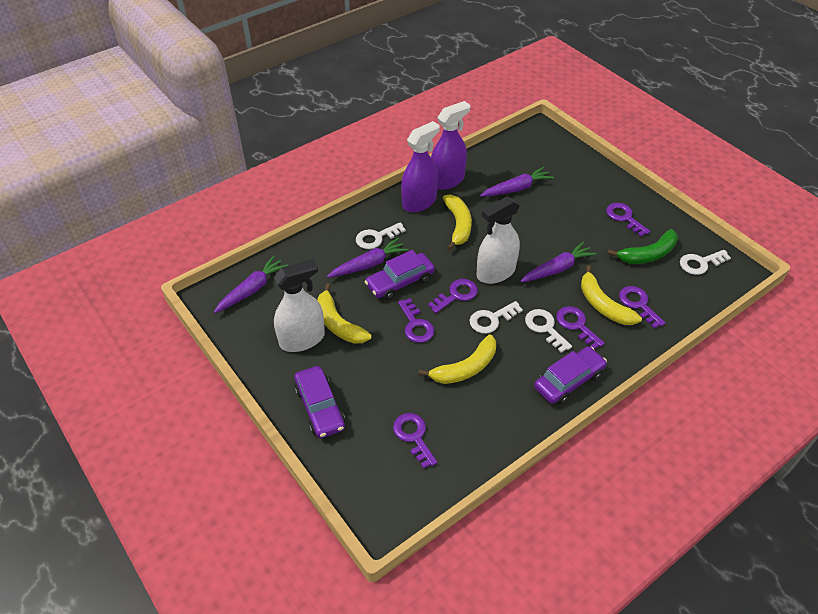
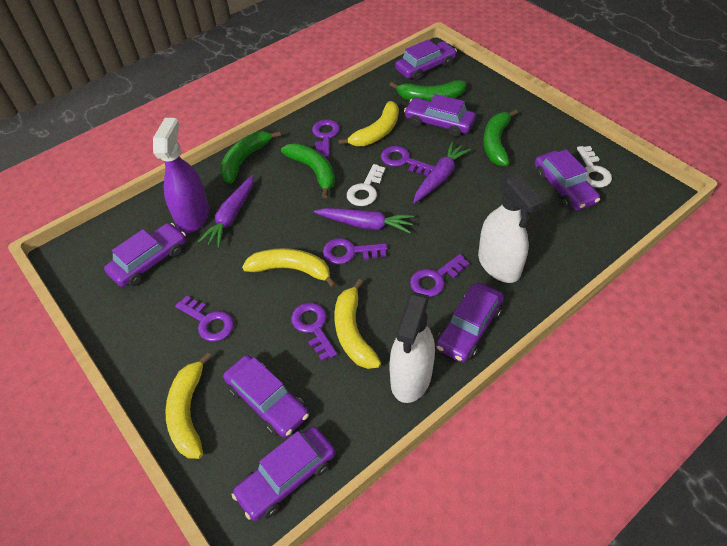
green banana: [607,229,678,264] = 1 -> [220,131,281,184] [281,143,335,199] [389,80,467,101] [483,109,518,166] = 4
purple car: [294,366,345,438] [365,250,435,300] [534,346,607,404] = 3 -> [104,223,186,287] [223,355,309,438] [231,426,336,521] [395,39,457,81] [404,94,476,137] [436,283,504,362] [535,149,600,211] = 7
purple carrot: [214,256,288,313] [327,238,409,278] [480,167,554,197] [521,241,597,282] = 4 -> [198,175,254,248] [314,208,414,233] [413,142,471,203] = 3
purple spray bottle: [401,121,440,212] [431,101,470,190] = 2 -> [153,118,209,233] = 1
white key: [356,222,406,249] [469,301,523,334] [525,309,572,353] [680,250,731,275] = 4 -> [347,164,385,206] [577,146,612,188] = 2

